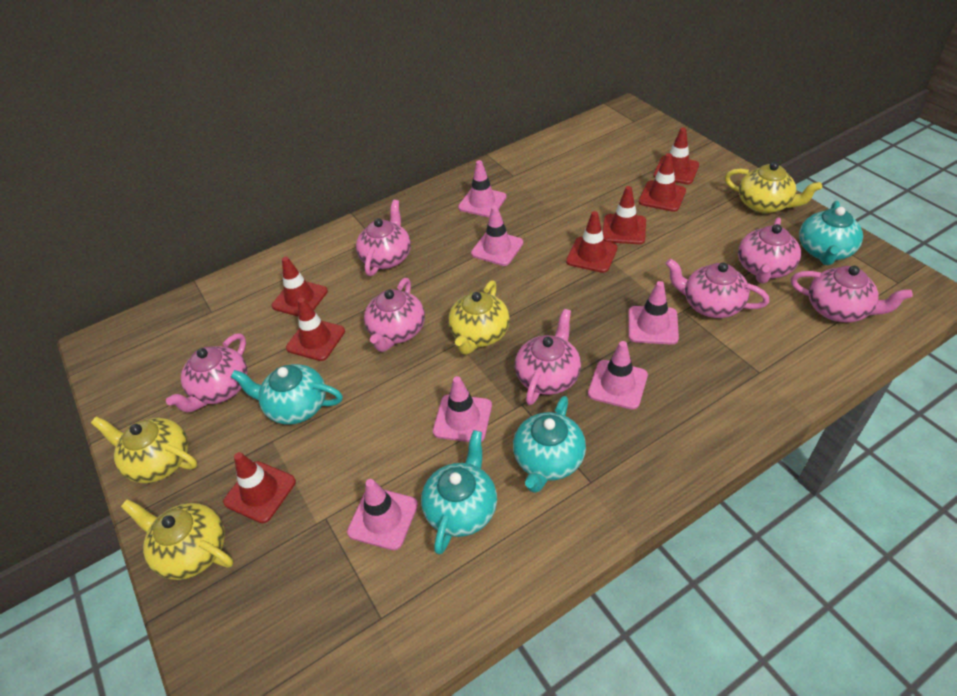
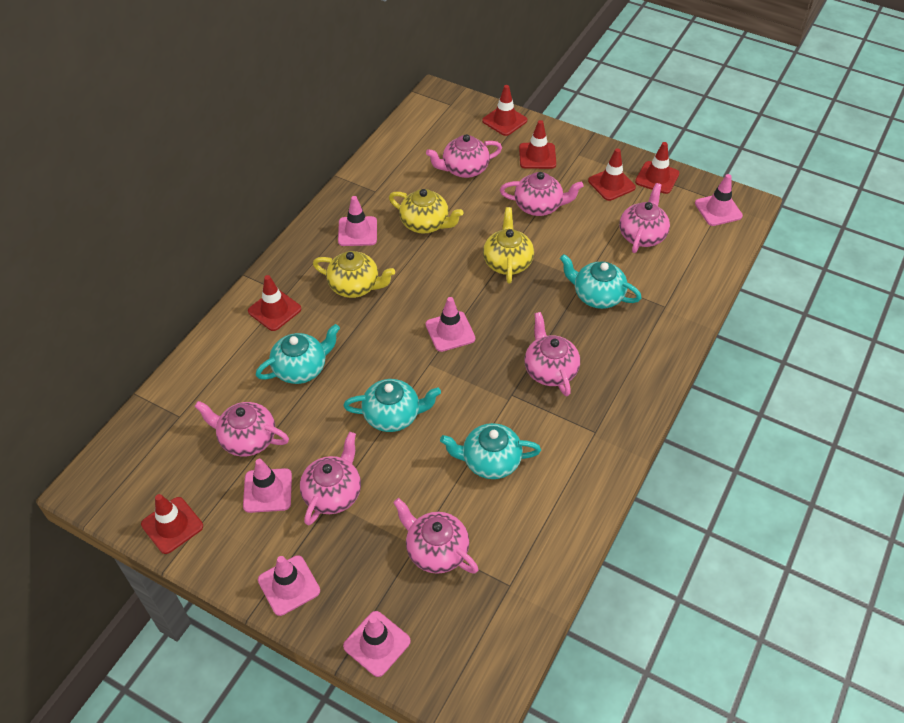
red traffic cone: [223,452,296,523] [271,257,328,316] [286,298,345,361] [566,211,618,273] [603,186,646,244] [638,153,686,212] [654,128,699,184] = 7 -> [141,494,203,554] [248,275,301,331] [482,85,527,136] [519,120,556,169] [588,148,636,201] [635,142,680,194] = 6
yellow teapot: [91,417,197,483] [121,499,233,580] [448,280,510,355] [725,162,822,214] = 4 -> [313,251,395,298] [389,189,463,234] [483,207,534,284] = 3

